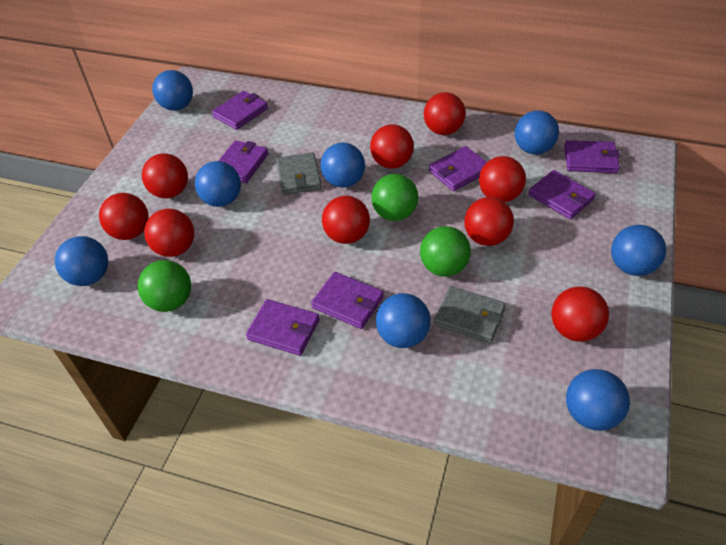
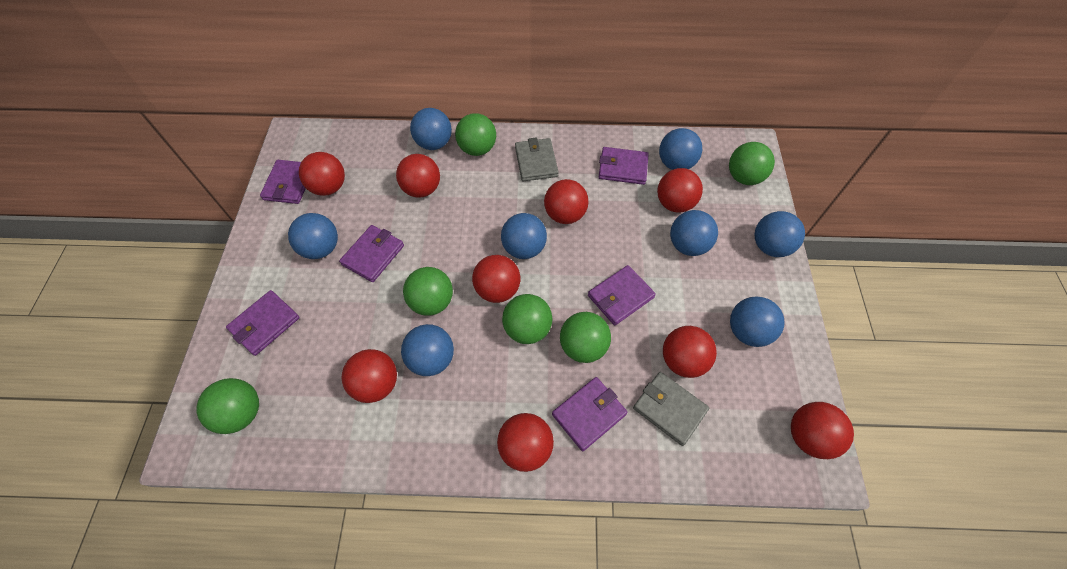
green ball: [138,260,191,312] [371,174,418,221] [420,226,471,277] = 3 -> [196,378,259,434] [403,267,453,316] [455,113,496,156] [502,294,552,344] [560,312,611,363] [729,142,775,185] = 6
purple wallet: [212,91,268,130] [219,140,268,183] [246,299,320,356] [311,272,384,329] [429,146,487,191] [529,170,596,219] [564,140,620,173] = 7 -> [226,290,300,356] [260,160,306,204] [339,225,404,282] [552,377,628,451] [588,265,656,325] [599,147,649,185] = 6

